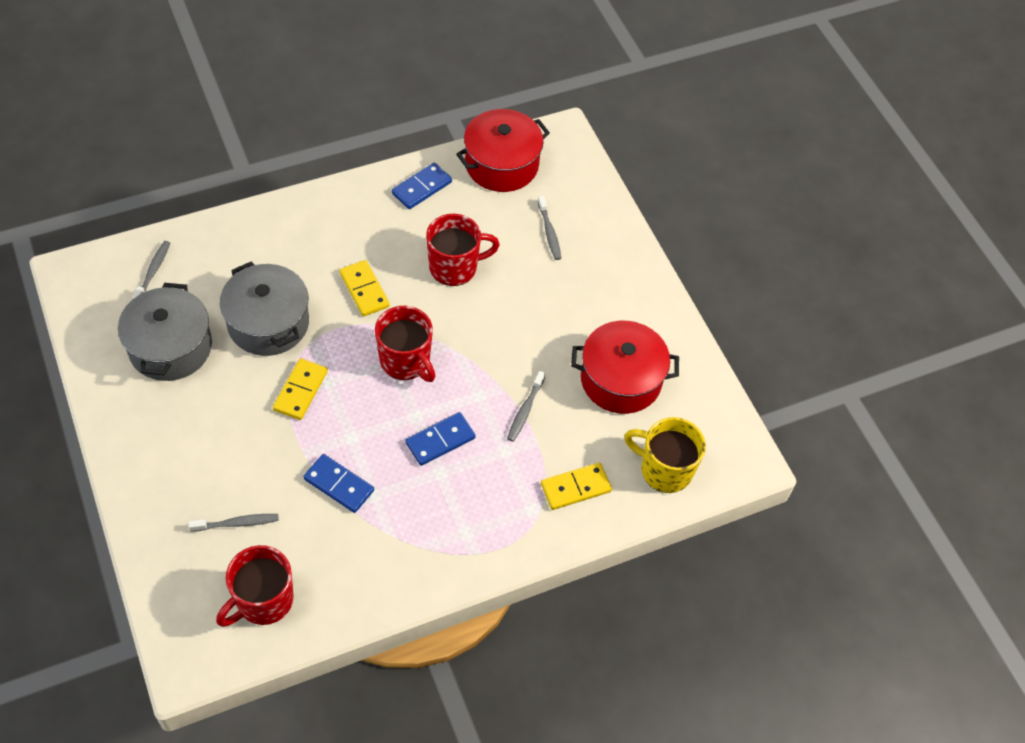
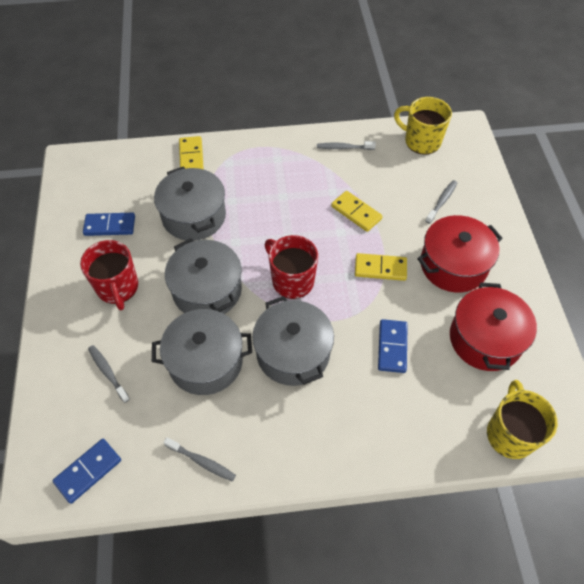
grey pot: [118,283,212,381] [220,261,309,356] = 2 -> [152,309,252,395] [154,167,226,241] [165,238,242,314] [252,296,334,386] = 4
red mug: [216,545,294,627] [375,306,435,382] [426,214,500,286] = 3 -> [80,240,138,310] [265,235,318,299] = 2
yellow mug: [624,417,706,493] = 1 -> [394,97,452,155] [487,380,558,459] = 2

